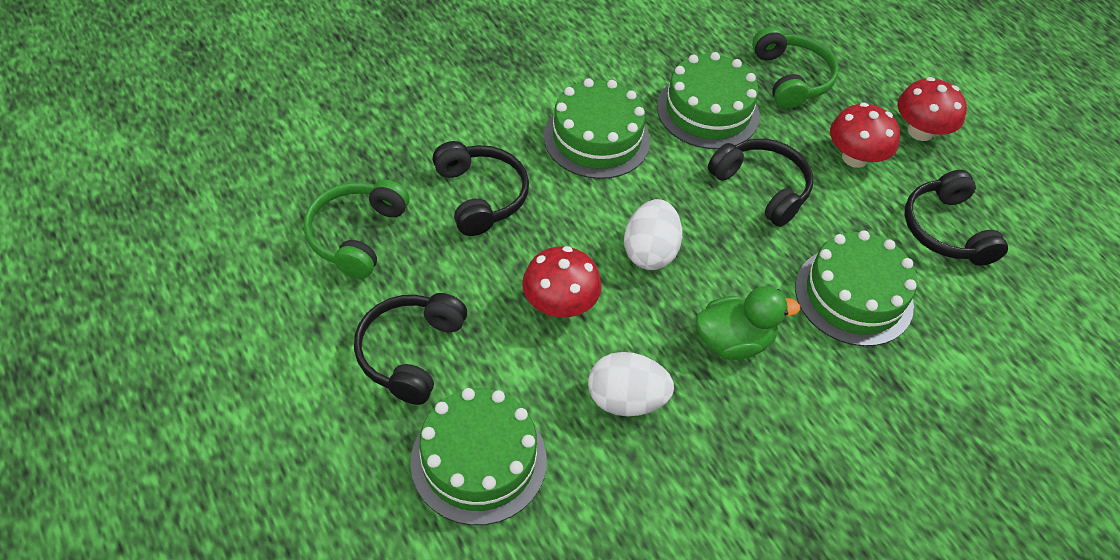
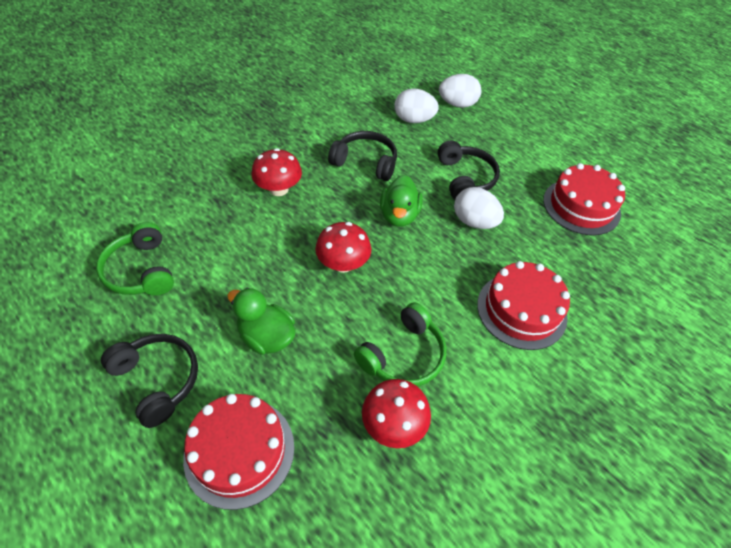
black headphones: [354,293,467,405] [432,141,529,236] [708,139,813,227] [905,170,1008,266] = 4 -> [101,334,198,428] [328,131,397,181] [437,141,500,200] = 3
green cake: [410,388,547,525] [544,78,650,179] [657,52,760,149] [795,230,917,346] = 4 -> none = 0
green duck: [696,286,800,360] = 1 -> [227,288,296,355] [380,175,422,227] = 2
red cake: none = 0 -> [183,394,295,510] [477,261,570,350] [543,163,625,235] = 3
white egg: [588,352,674,416] [624,199,682,270] = 2 -> [394,88,439,123] [439,74,481,108] [454,187,504,229] = 3

